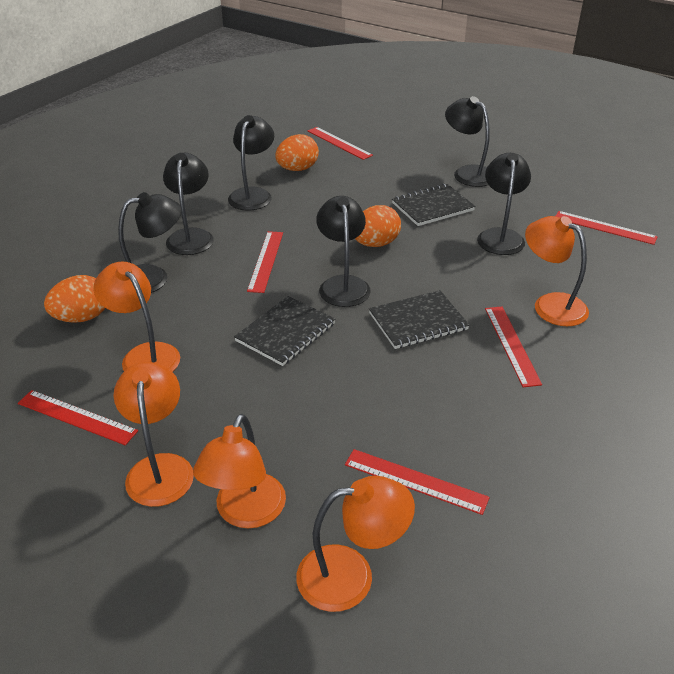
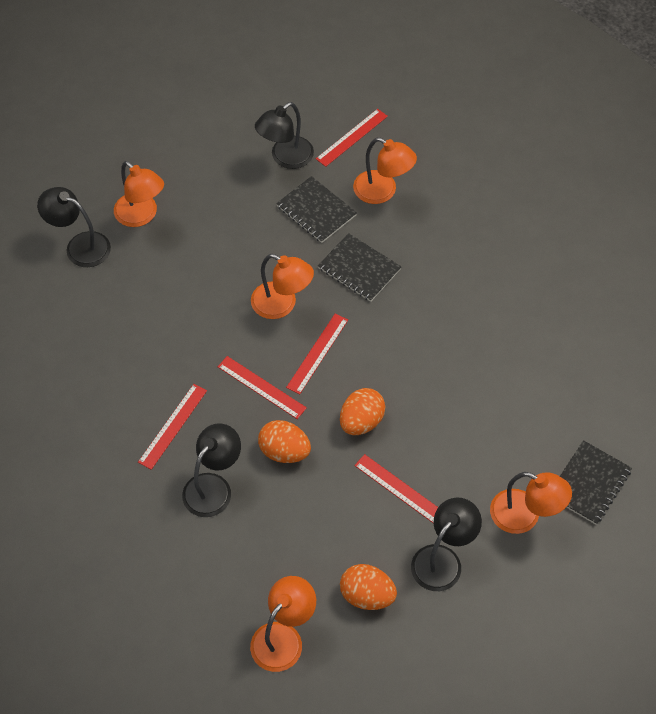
black lamp: [118,192,182,293] [163,153,214,255] [228,115,274,211] [316,196,371,307] [445,96,490,187] [477,153,531,255] = 6 -> [37,187,111,267] [182,423,241,517] [255,102,314,169] [411,498,482,591] = 4
red ruler: [18,390,138,445] [247,231,283,293] [307,127,373,160] [345,449,490,515] [485,307,542,387] [556,211,658,245] = 6 -> [138,384,207,470] [218,356,307,419] [286,314,348,395] [316,109,388,167] [354,454,438,524] = 5

